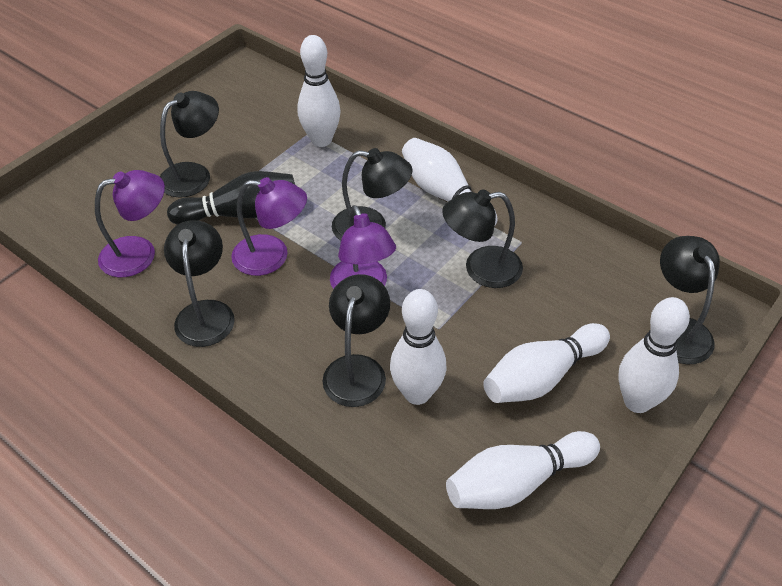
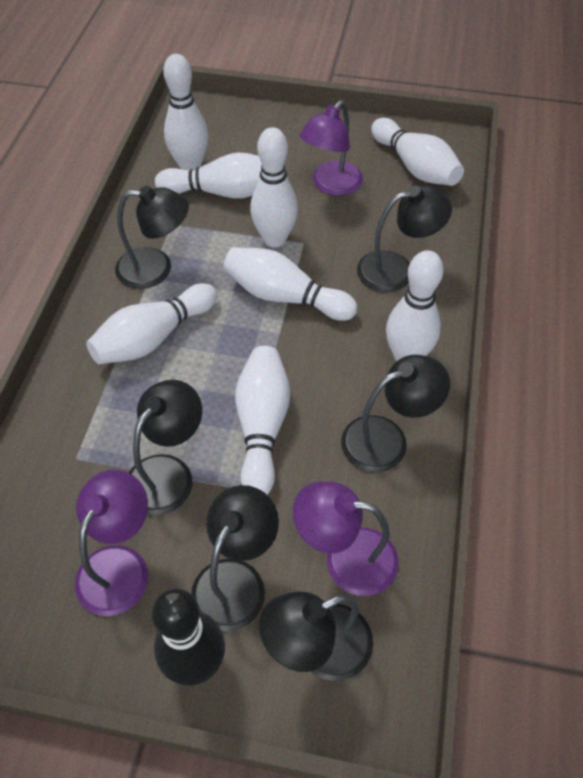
white bowling pin: [297,35,341,147] [390,289,446,405] [402,138,498,225] [446,431,600,509] [483,323,610,403] [618,297,690,413] = 6 -> [86,283,217,364] [155,152,262,199] [163,54,209,170] [224,247,357,321] [235,346,290,495] [250,127,298,247] [371,118,464,186] [386,250,444,362] = 8

